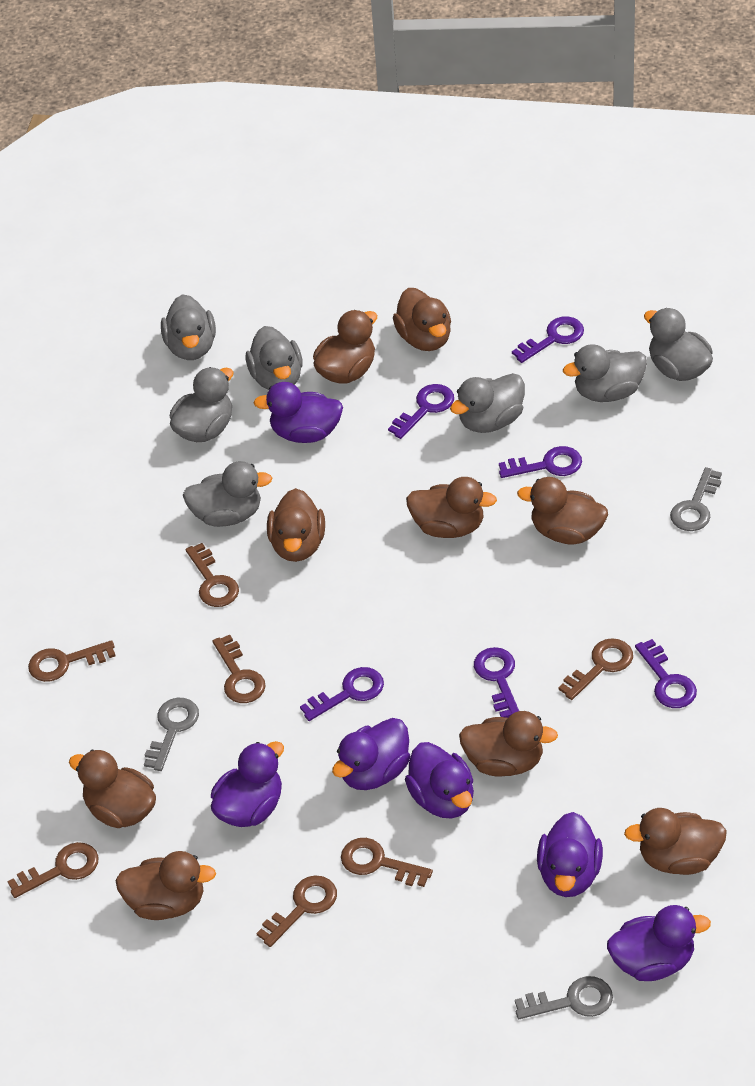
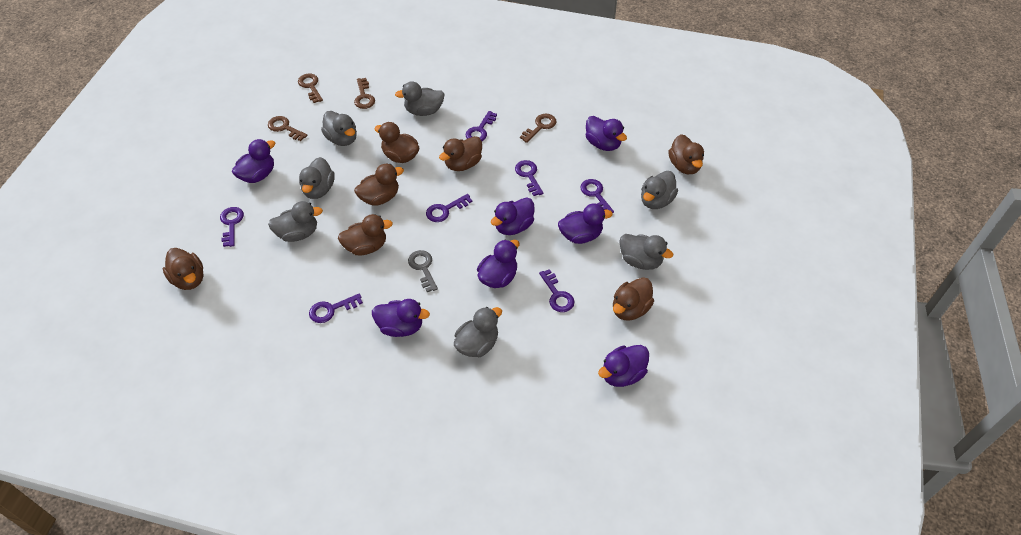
brown duck: [69,750,156,828] [115,851,216,920] [267,488,325,562] [313,310,377,383] [393,288,451,351] [406,477,497,538] [459,711,558,777] [517,477,608,545] [624,808,727,875] = 9 -> [163,248,204,290] [338,214,393,256] [354,164,404,206] [374,122,419,163] [439,136,482,171] [613,277,654,321] [669,134,704,174] = 7
brown key: [7,842,98,898] [28,640,116,682] [185,543,239,607] [213,635,266,703] [257,875,337,947] [341,838,433,887] [558,638,633,700] = 7 -> [268,116,308,141] [298,74,323,103] [354,78,375,109] [520,114,556,143] = 4
grey key: [144,698,199,771] [515,976,613,1019] [670,467,722,531] = 3 -> [408,250,438,292] = 1
purple duck: [211,741,284,827] [253,382,343,443] [332,718,410,790] [405,742,474,818] [537,812,603,897] [607,905,711,981] = 6 -> [232,139,275,183] [372,299,430,337] [477,240,519,288] [491,197,535,235] [558,204,613,244] [585,116,627,151] [598,345,649,387] = 7
purple key: [300,667,384,721] [388,384,454,439] [474,647,519,718] [499,446,582,478] [512,316,584,363] [635,639,697,708] = 6 -> [220,207,244,247] [309,293,363,323] [426,194,472,222] [466,111,497,141] [515,160,543,196] [539,269,574,312] [580,179,614,213] = 7

